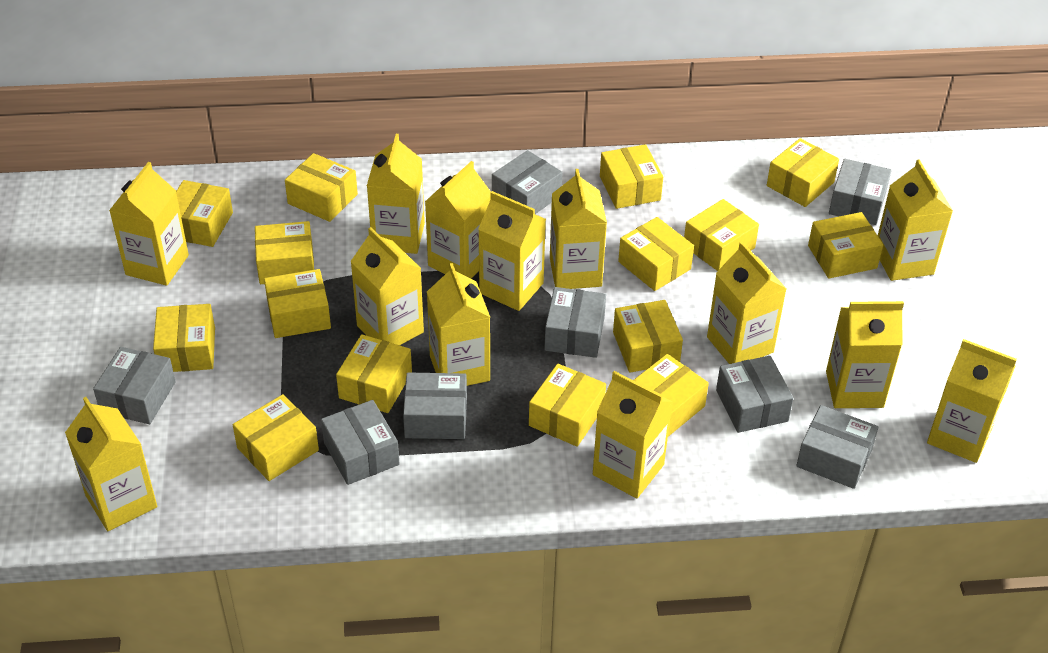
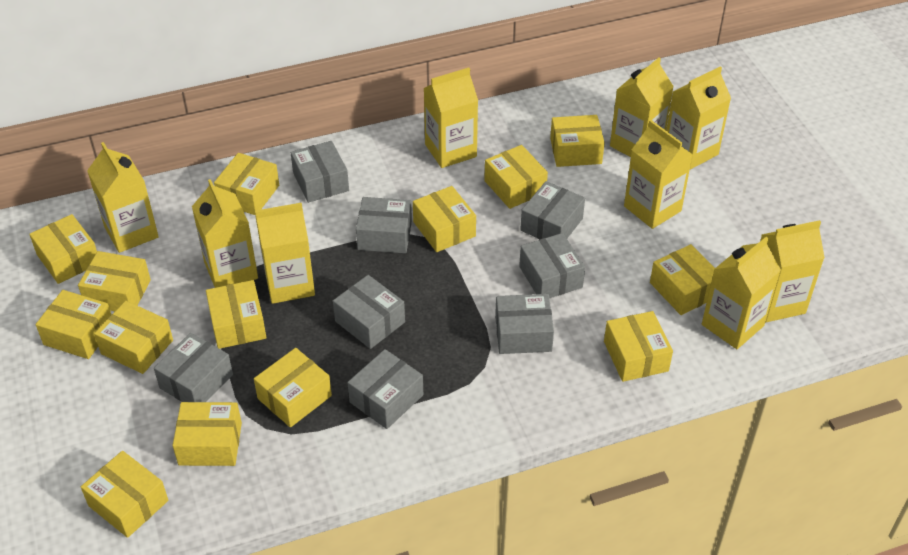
yellow box: [153,304,215,372] [176,180,233,247] [233,394,319,481] [255,221,314,284] [264,269,331,338] [285,153,358,222] [336,334,412,413] [529,364,606,447] [600,144,663,209] [613,300,683,372] [618,217,694,291] [634,354,709,437] [684,199,759,271] [767,138,839,207] [808,212,883,278] = 15 -> [29,214,97,284] [35,290,111,359] [78,251,151,311] [81,451,168,538] [94,301,173,374] [172,402,242,466] [206,280,266,349] [214,153,279,215] [254,348,332,427] [413,186,476,252] [484,145,548,209] [550,115,605,167] [604,311,673,382] [650,244,715,315] = 14
yellow carton: [65,397,157,531] [109,162,189,286] [350,227,424,345] [367,134,425,254] [425,161,491,279] [427,263,490,386] [478,191,546,311] [550,169,607,289] [593,371,673,498] [707,242,787,364] [826,301,904,408] [878,159,953,281] [927,339,1017,463] = 13 -> [87,142,159,253] [192,179,258,288] [255,203,315,304] [424,67,478,168] [610,57,674,157] [624,120,693,229] [666,66,731,170] [702,237,781,349] [760,220,825,322] = 9

